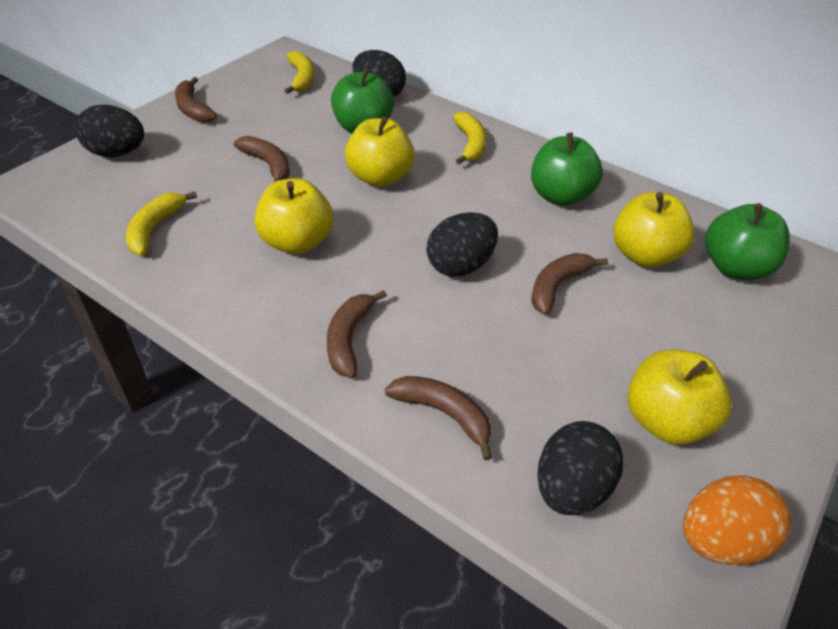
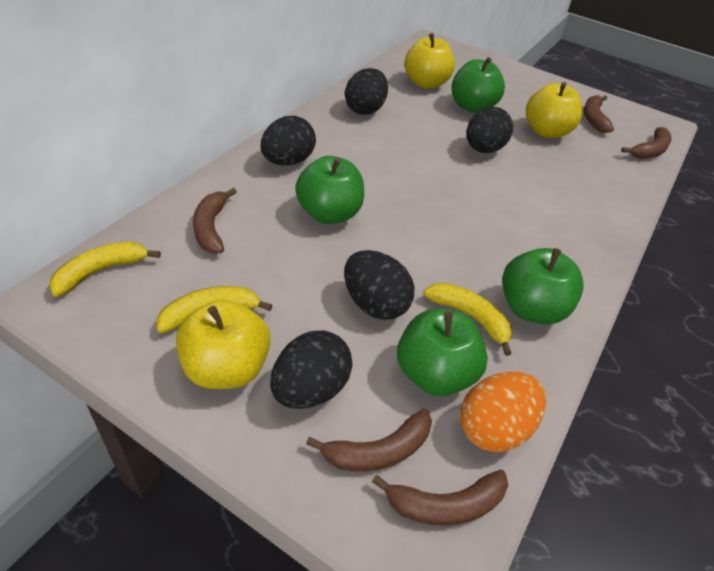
black egg: [75,105,144,157] [352,50,406,97] [426,212,498,277] [537,421,623,515] = 4 -> [261,116,316,166] [270,330,352,409] [344,250,414,320] [345,68,388,115] [466,107,513,153] = 5
green apple: [331,68,394,134] [531,133,603,206] [705,203,790,280] = 3 -> [295,156,364,224] [397,308,488,396] [451,57,505,113] [502,248,584,324] = 4
yellow apple: [254,178,333,254] [345,116,415,187] [613,192,695,267] [628,349,731,445] = 4 -> [176,299,271,389] [405,33,455,89] [526,82,582,138] = 3

